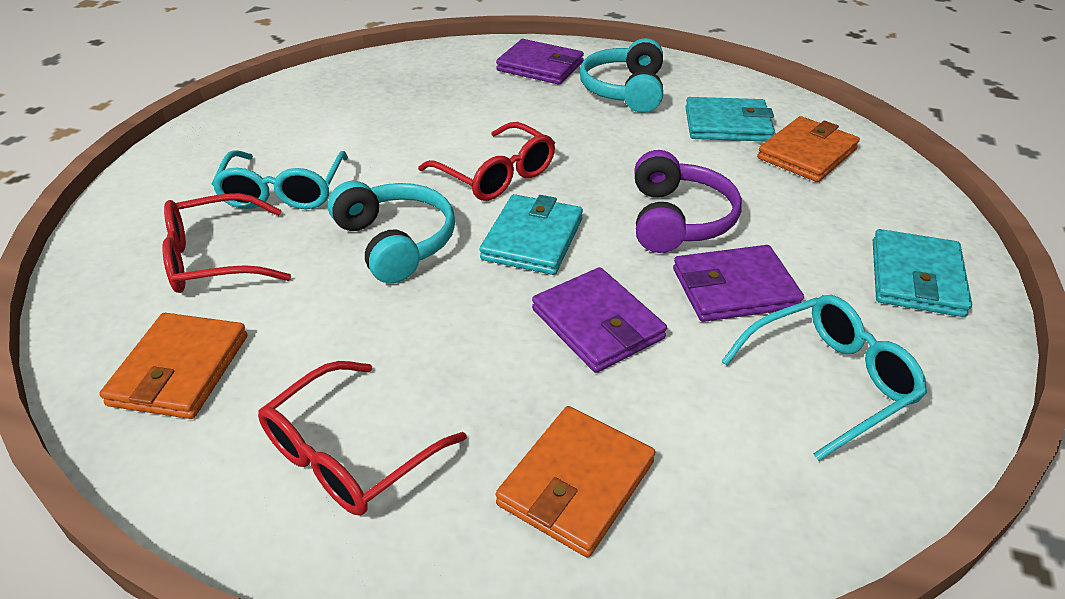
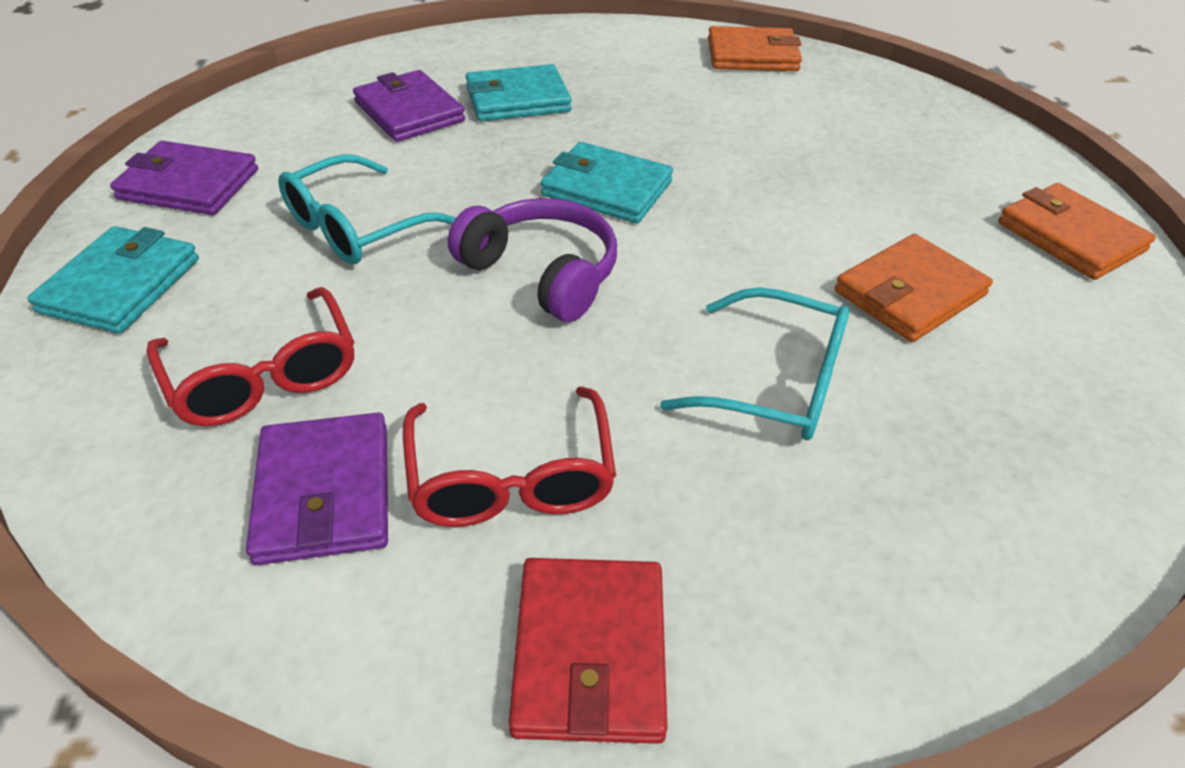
red glasses: [162,193,291,293] [258,361,467,516] [418,122,555,201] = 3 -> [146,287,355,426] [403,386,616,527] = 2
red wallet: none = 0 -> [509,558,667,744] = 1
turquoise headphones: [328,181,455,284] [580,38,663,113] = 2 -> none = 0

